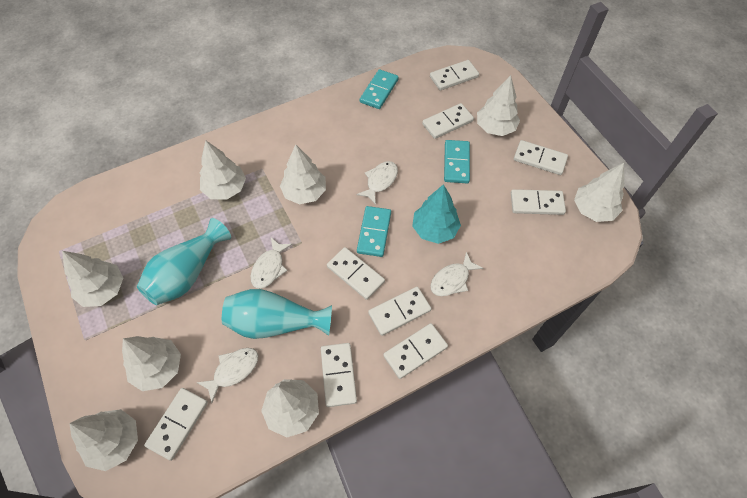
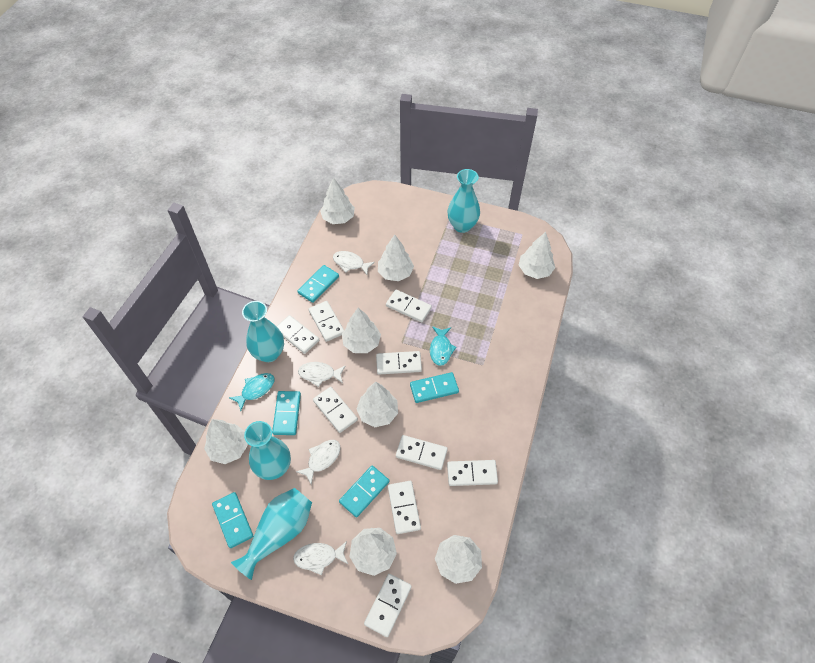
turquoise domino: [357,206,391,257] [360,69,399,109] [444,140,470,183] = 3 -> [212,492,253,548] [272,391,301,435] [298,265,339,303] [339,466,389,517] [410,372,459,403] = 5
turquoise fish: none = 0 -> [229,373,275,411] [430,326,457,366] = 2
turquoise tree: [412,184,461,244] = 1 -> none = 0
turquoise vase: [137,218,231,305] [222,289,332,339] = 2 -> [231,488,312,580] [242,301,284,362] [244,421,291,480] [447,169,480,233] = 4

